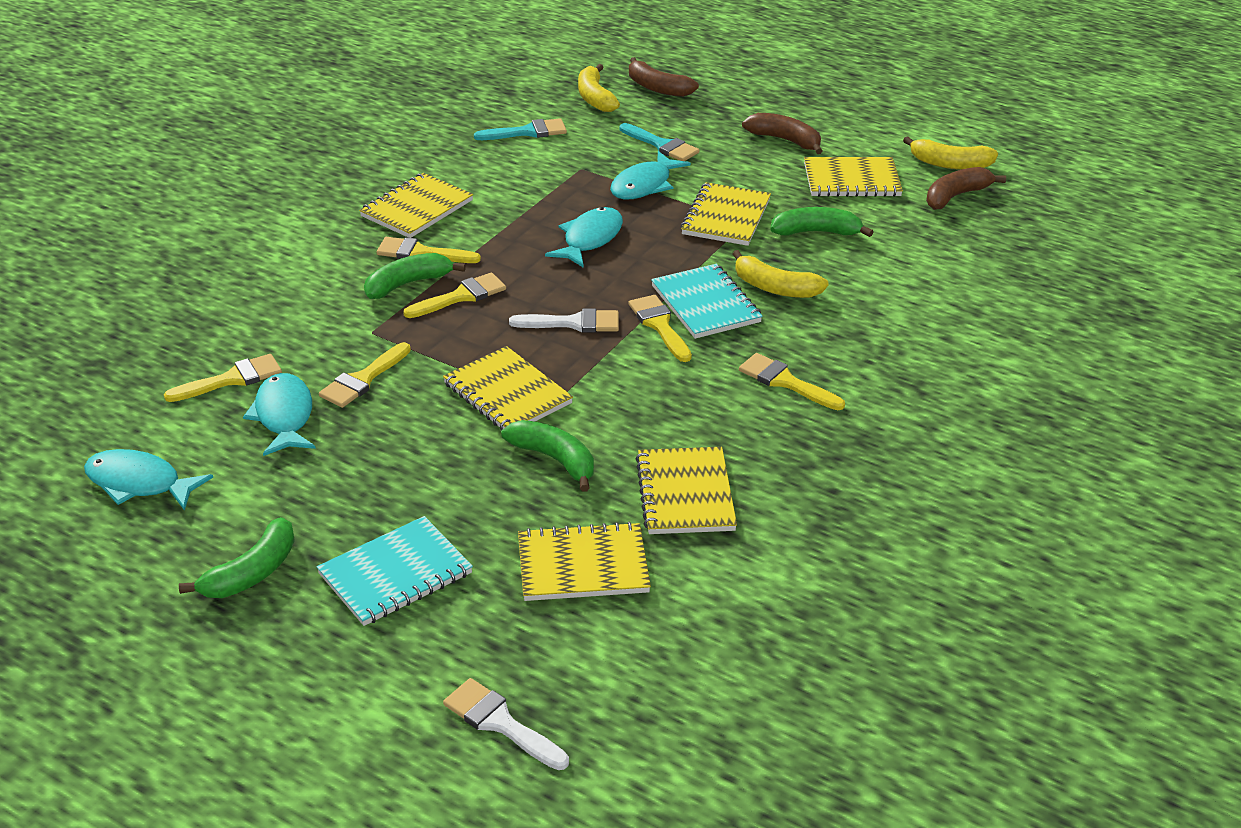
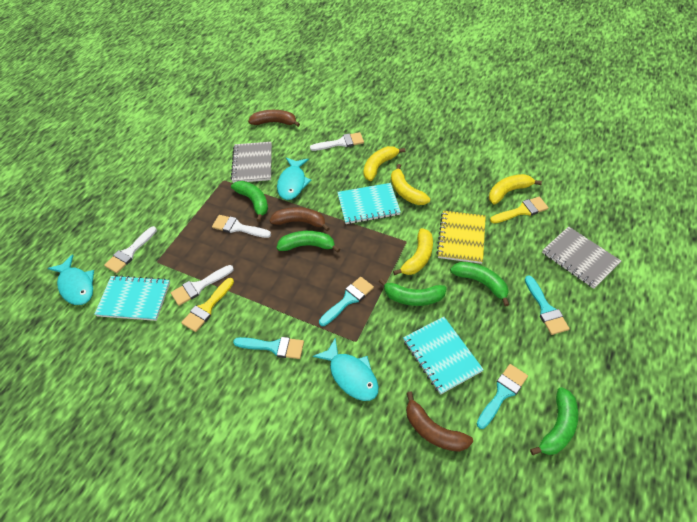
green banana: [179,517,295,598] [364,253,466,299] [501,420,594,492] [770,207,873,237] = 4 -> [231,181,268,222] [277,231,340,253] [379,278,447,306] [450,262,510,306] [530,387,578,455] = 5
grey notebook: none = 0 -> [231,142,272,183] [542,226,621,289] = 2
turquoise brush: [474,118,567,140] [620,123,699,161] = 2 -> [233,337,304,359] [319,277,374,326] [477,364,528,429] [525,275,570,335] = 4
turquoise fish: [84,449,213,511] [243,373,316,456] [545,207,623,268] [610,151,691,200] = 4 -> [47,254,94,305] [277,157,312,200] [313,338,379,401] = 3
turquoise notebook: [317,516,473,626] [651,264,763,339] = 2 -> [94,275,170,321] [337,183,401,224] [403,317,484,395] = 3
white brush: [443,678,569,770] [509,308,619,333] = 2 -> [104,226,157,273] [171,265,234,306] [212,215,271,238] [310,132,364,151] = 4
yellow banana: [578,64,620,112] [733,250,829,298] [903,136,998,170] = 3 -> [364,146,405,181] [391,164,430,205] [393,228,433,275] [489,174,542,205] = 4
yellow brush: [164,354,282,402] [319,342,411,408] [376,237,481,263] [403,273,506,318] [629,295,692,362] [739,353,845,410] = 6 -> [181,278,234,332] [490,197,549,223] = 2
yellow notebook: [359,173,473,238] [443,346,573,430] [518,522,651,601] [636,447,737,534] [681,182,771,246] [804,157,903,197] = 6 -> [436,210,486,264] = 1

